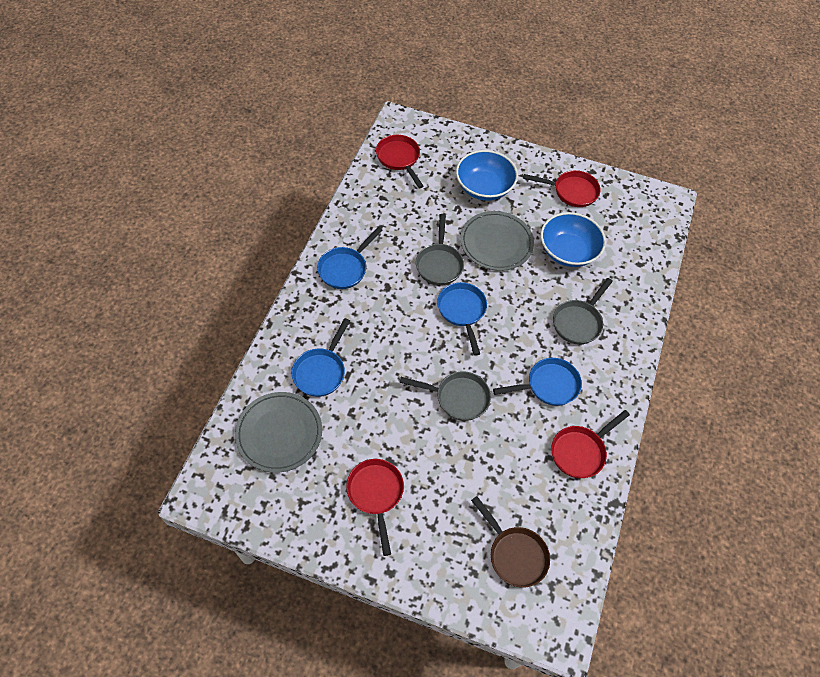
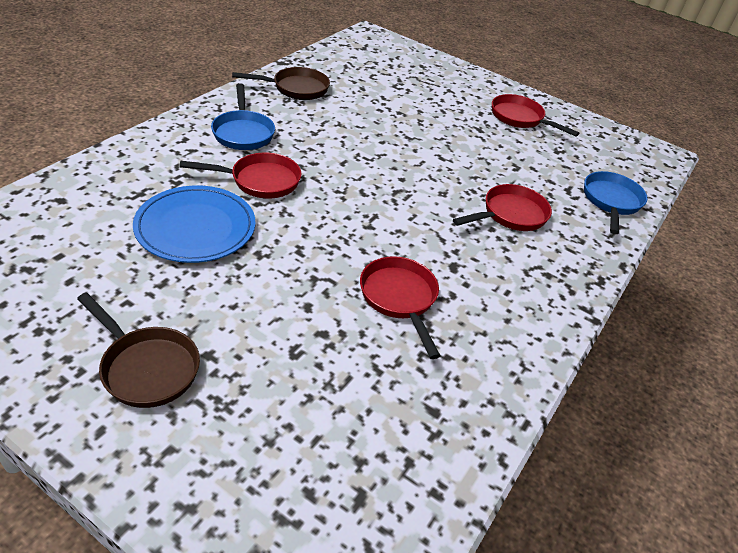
blue bowl: [456,150,518,201] [541,212,606,267] = 2 -> none = 0
blue pan: [292,318,350,397] [317,227,383,289] [437,282,487,356] [493,358,582,406] = 4 -> [211,83,275,150] [584,171,648,234] = 2
blue plate: none = 0 -> [133,186,255,263] = 1
brown pan: [471,496,550,588] = 1 -> [77,293,200,408] [232,67,330,100] = 2
grey pan: [399,371,491,421] [416,214,464,285] [553,278,613,345] = 3 -> none = 0
grey plate: [235,392,322,473] [460,211,534,271] = 2 -> none = 0

